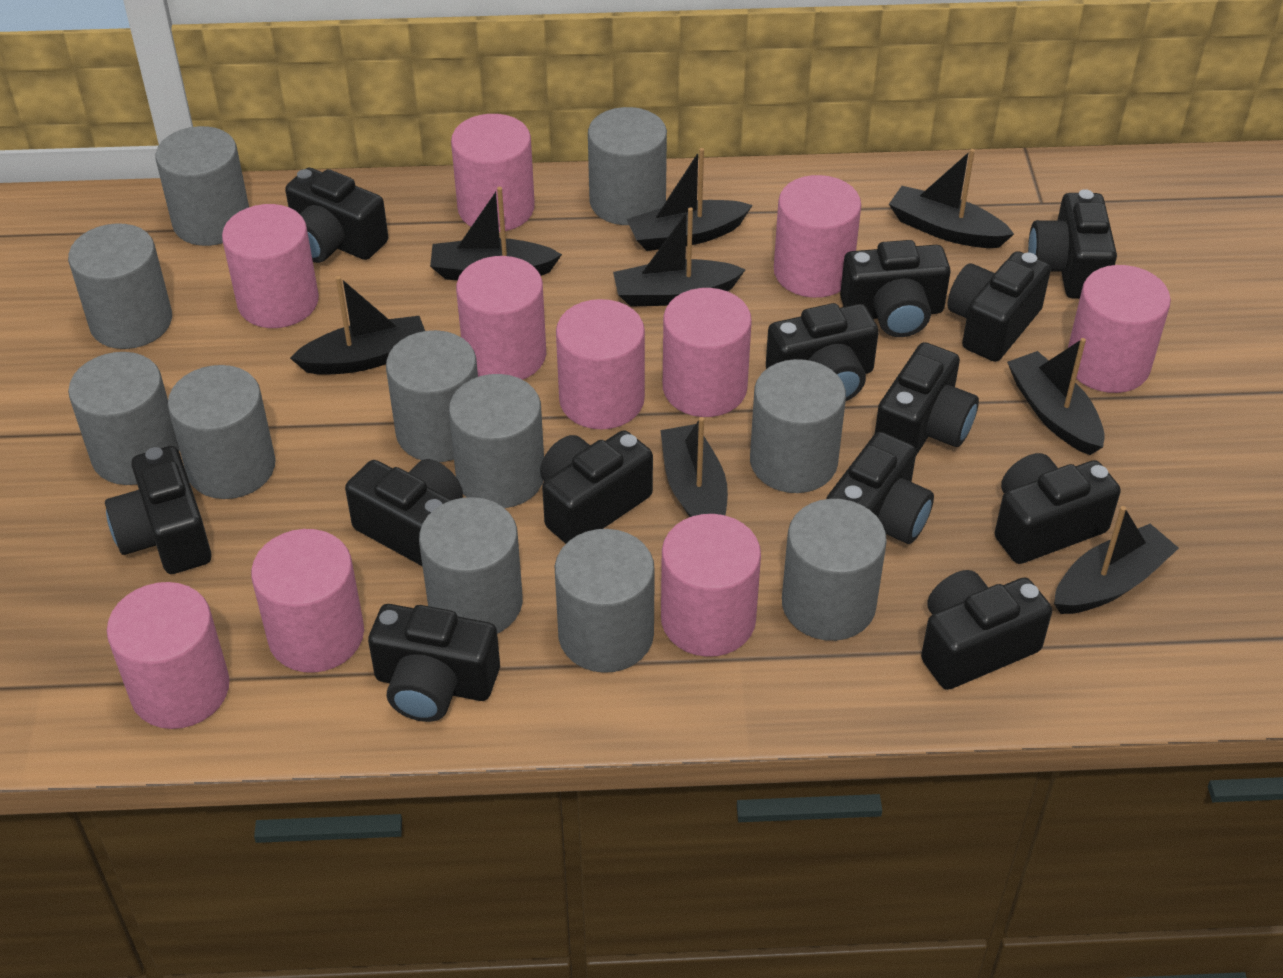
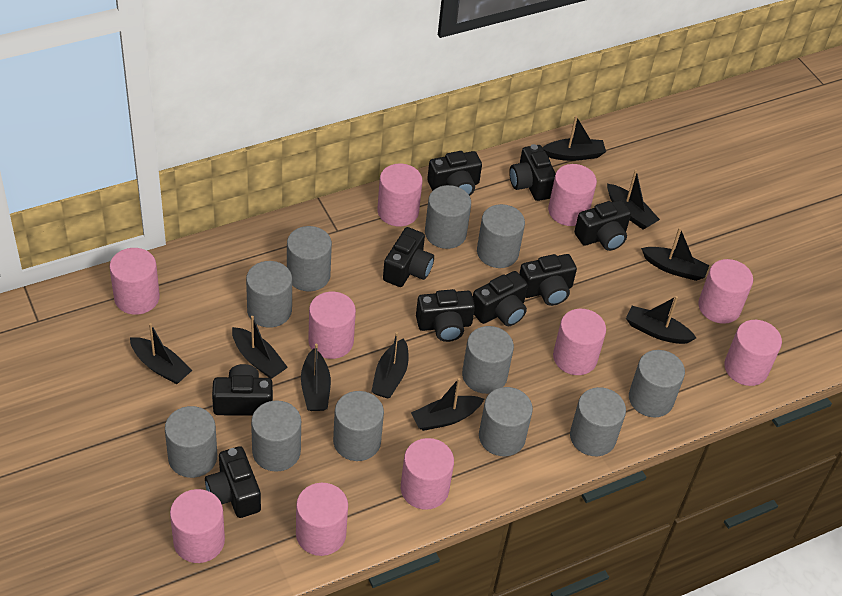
black boat: [290,276,425,375] [430,187,562,280] [613,207,746,307] [627,148,753,251] [660,417,728,517] [889,149,1014,248] [1007,338,1105,455] [1054,506,1179,614] = 8 -> [130,323,192,384] [232,316,288,379] [301,344,331,411] [371,332,409,398] [411,378,484,431] [542,116,606,161] [607,170,660,230] [626,296,696,344] [641,227,709,281] = 9
black camera: [105,446,211,574] [285,168,388,263] [345,459,463,567] [368,604,500,722] [540,430,653,544] [766,303,879,401] [826,432,934,544] [840,240,951,337] [875,342,979,455] [921,570,1052,690] [947,251,1051,362] [995,453,1121,564] [1028,189,1117,299] = 13 -> [205,446,261,518] [212,364,273,416] [383,227,434,287] [416,289,475,342] [427,151,482,196] [473,271,528,326] [509,144,556,201] [519,254,577,306] [574,200,631,251] = 9

